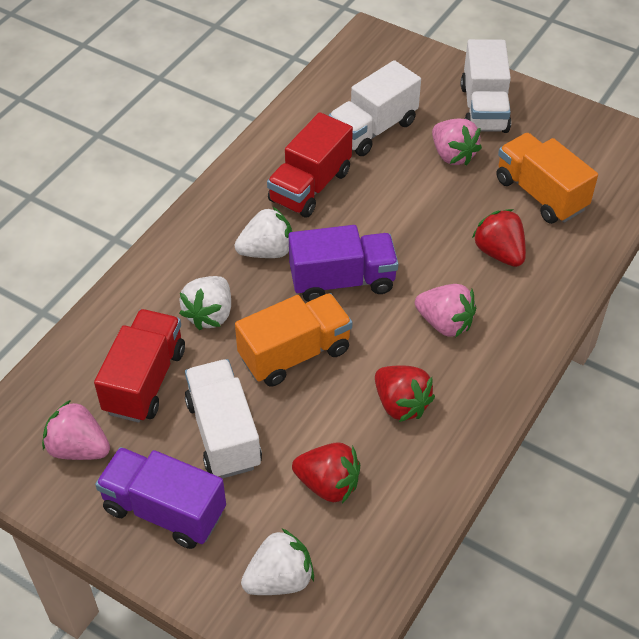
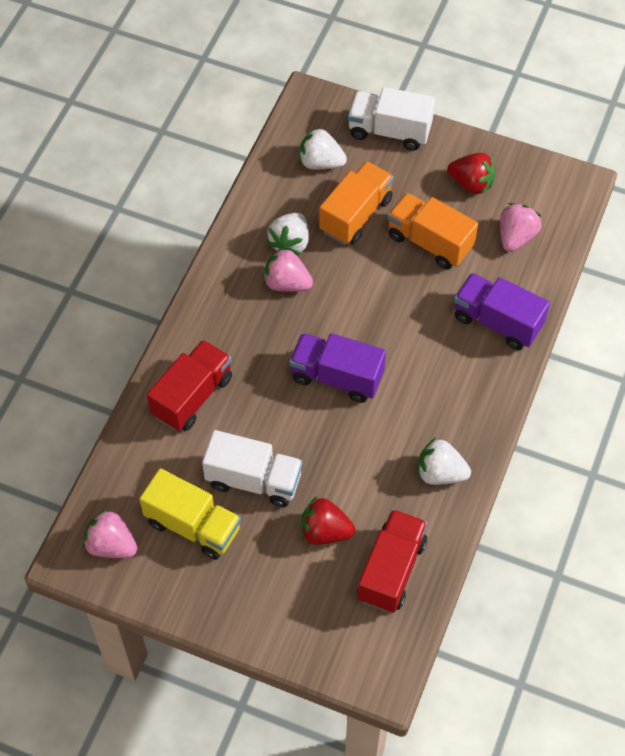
red strawberry: [292,442,360,503] [375,365,435,422] [472,209,526,267] = 3 -> [301,497,355,545] [447,153,496,194] = 2
white truck: [185,359,262,479] [329,60,421,156] [461,39,511,133] = 3 -> [202,430,303,507] [348,87,435,151] = 2
yellow truck: none = 0 -> [139,468,241,560] = 1

